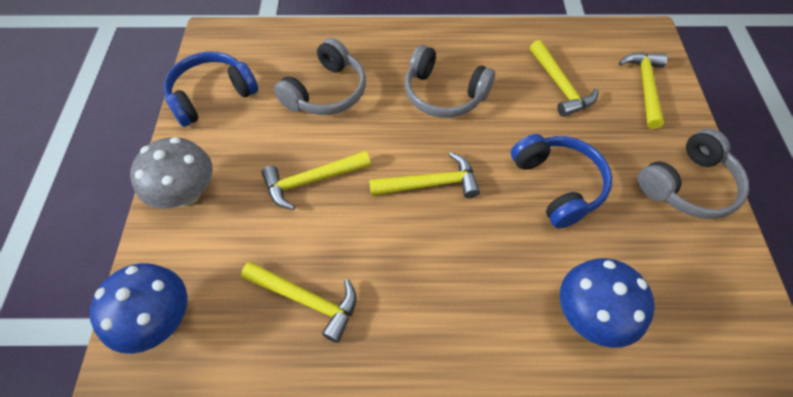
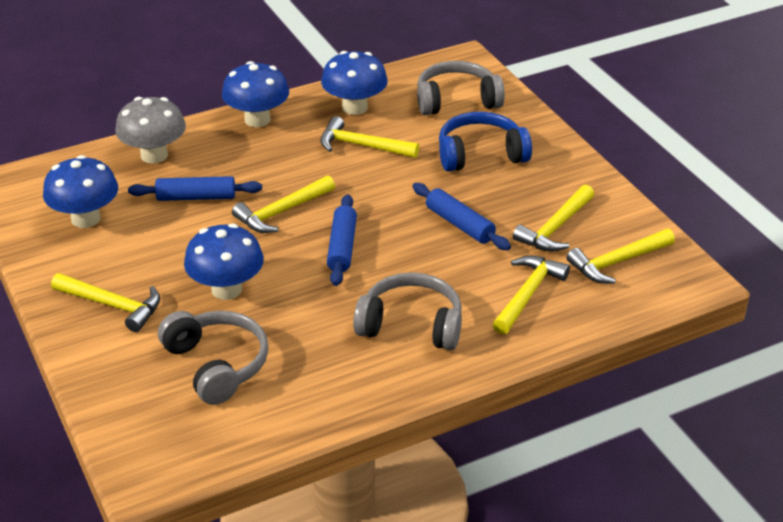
blue headphones: [164,51,258,127] [511,134,612,229] = 2 -> [439,112,532,172] = 1
blue mushroom: [90,263,187,354] [560,258,655,348] = 2 -> [43,155,118,228] [184,224,264,300] [222,61,289,127] [321,51,388,115] = 4
blue rolling pin: none = 0 -> [128,176,262,201] [327,194,357,286] [412,183,511,250] = 3
yellow hammer: [241,262,357,343] [261,151,371,210] [369,152,480,198] [530,40,598,117] [619,52,667,129] = 5 -> [51,273,160,332] [232,175,335,233] [320,116,419,158] [493,256,570,334] [513,185,594,252] [566,229,675,284] = 6

